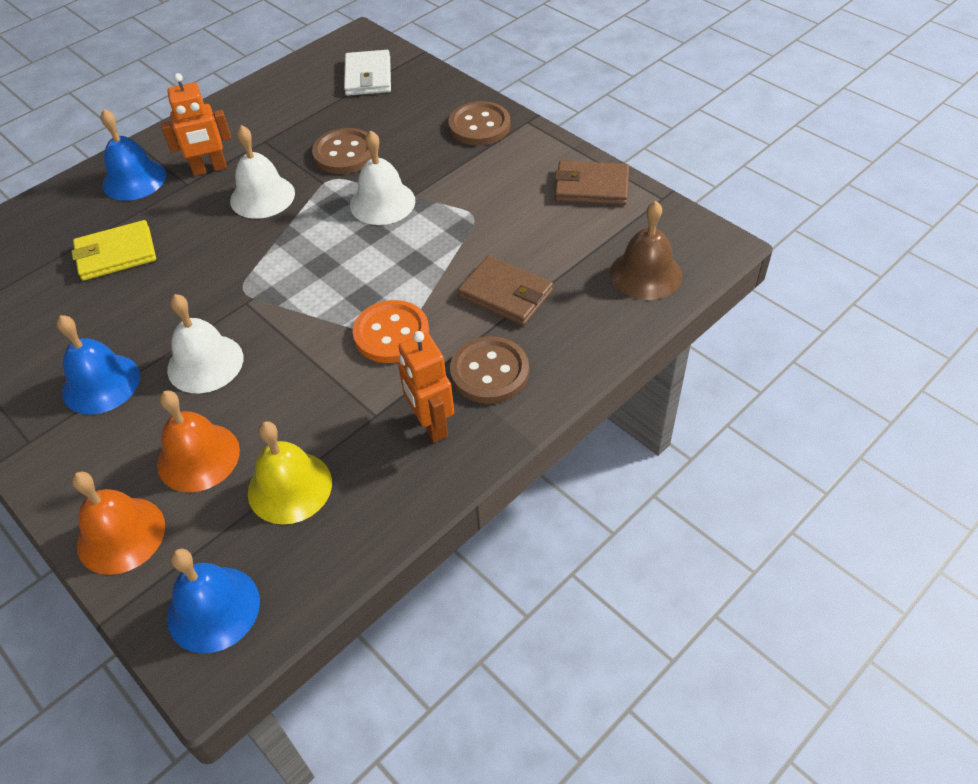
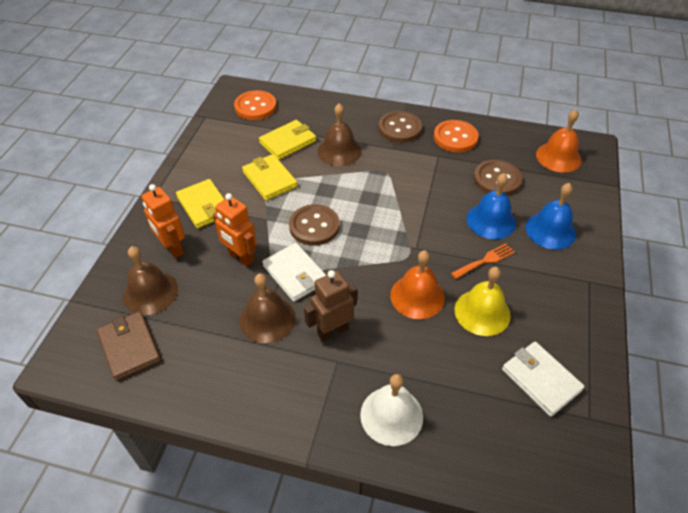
blue bell: [57,315,140,414] [101,109,166,201] [167,548,260,654] = 3 -> [466,173,516,239] [525,183,576,250] = 2
brown bell: [610,201,682,300] = 1 -> [123,246,178,315] [239,274,295,343] [317,103,362,166] = 3
brown robot: none = 0 -> [304,270,357,342] = 1
brown wallet: [458,256,553,326] [555,161,629,205] = 2 -> [97,311,161,381] = 1
orange button: [353,300,429,363] = 1 -> [234,90,276,120] [434,120,479,152] = 2
orange fork: none = 0 -> [451,243,515,279] = 1
white bell: [167,294,243,393] [230,125,295,219] [350,130,415,225] = 3 -> [360,374,423,446] = 1
white wallet: [344,50,391,96] = 1 -> [262,243,326,302] [502,342,585,417] = 2
yellow wallet: [71,220,156,281] = 1 -> [176,179,224,229] [242,154,298,201] [259,120,316,160] = 3

